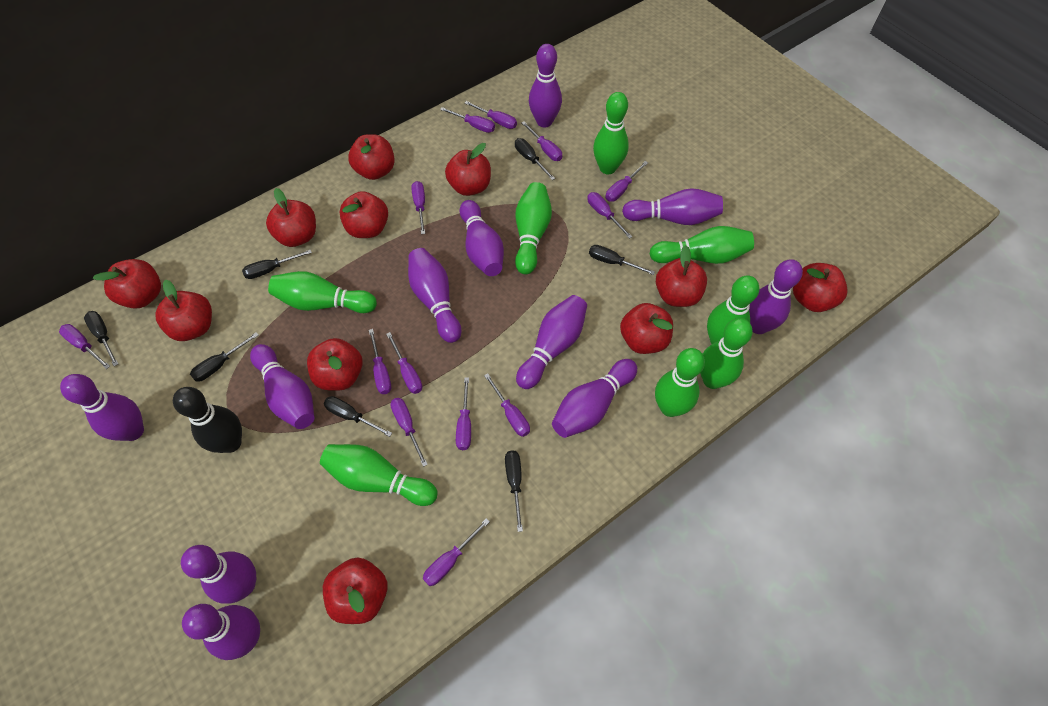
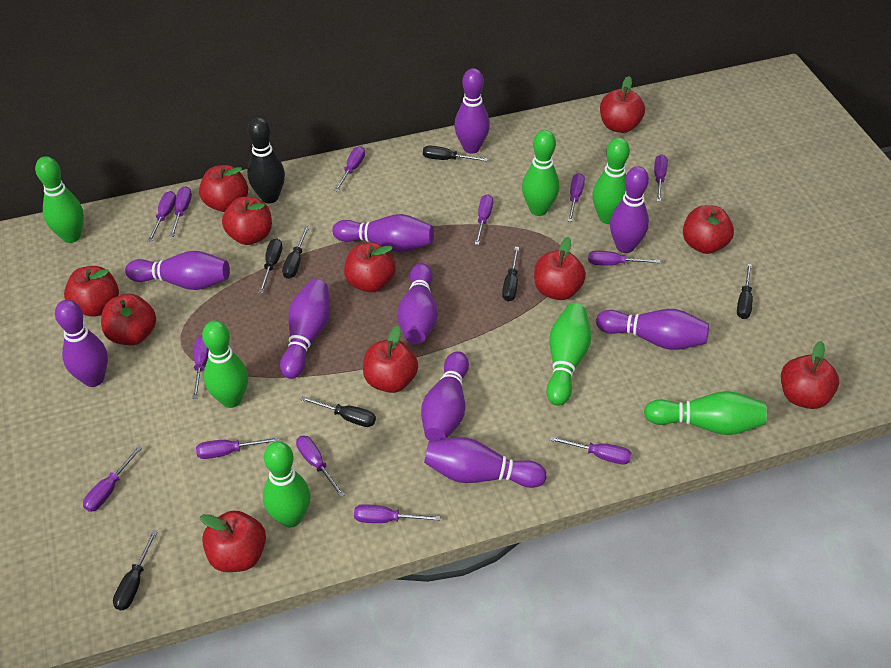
green bowling pin: [268,271,377,313] [320,444,438,506] [515,182,552,274] [593,92,629,174] [650,226,754,264] [655,348,705,417] [700,318,753,389] [707,276,759,344] = 8 -> [35,156,84,243] [202,321,248,408] [263,441,311,528] [522,130,559,216] [546,303,591,406] [592,138,630,224] [644,391,767,435] = 7
purple bowling pin: [60,374,144,441] [181,545,256,604] [182,604,260,660] [250,344,314,429] [408,248,462,343] [459,200,504,276] [516,295,587,389] [529,44,562,127] [552,359,637,438] [622,188,723,225] [749,259,803,334] = 11 -> [55,300,108,387] [125,251,230,290] [280,279,330,379] [332,214,434,253] [397,263,438,344] [421,351,469,441] [424,437,547,488] [454,68,490,154] [596,309,709,350] [610,166,649,253] = 10

